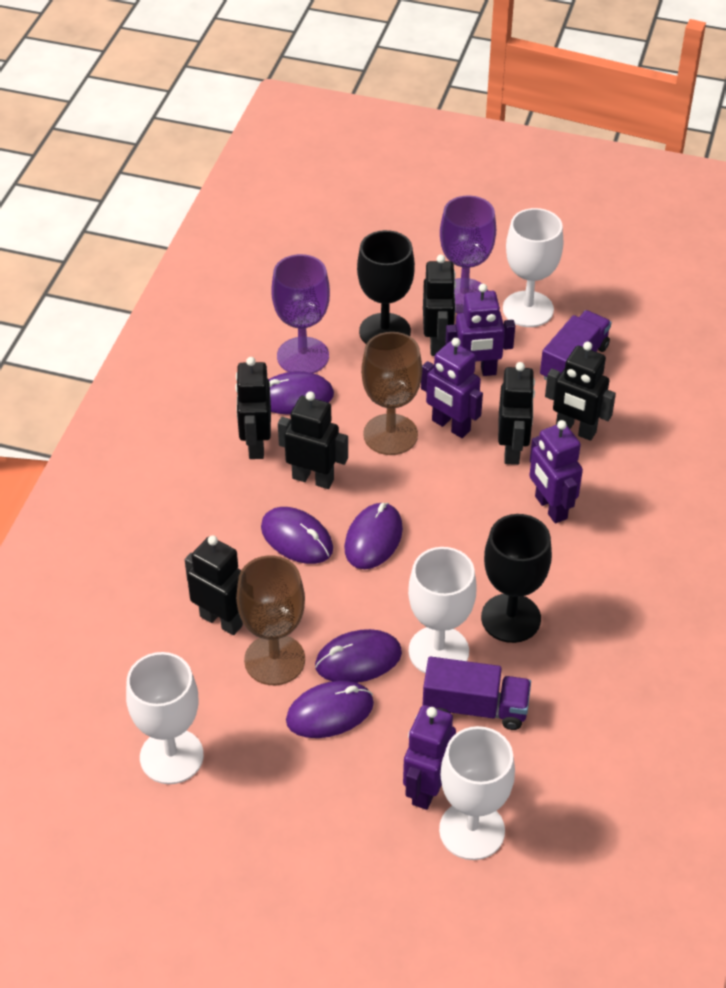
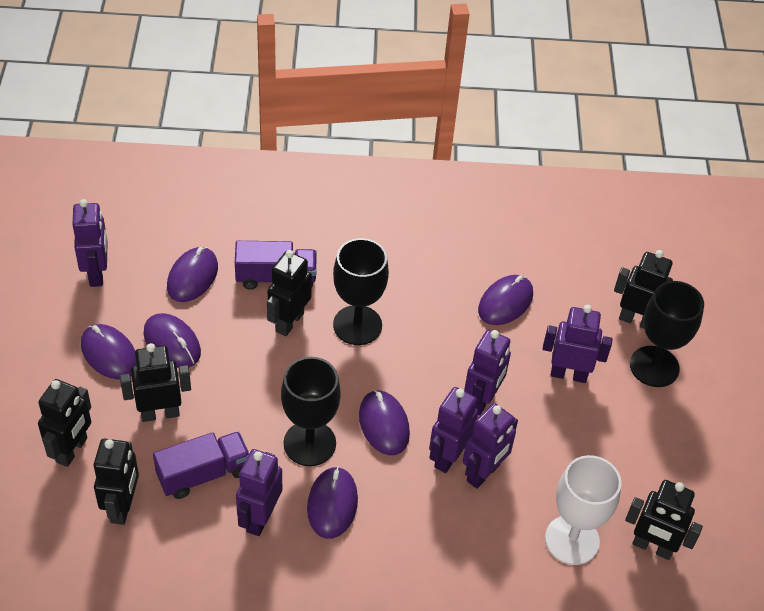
black goblet: [357,230,415,344] [481,514,552,643] = 2 -> [281,357,341,466] [333,238,389,345] [630,281,704,387] = 3
brown goblet: [236,555,305,685] [361,332,422,455] = 2 -> none = 0
purple goblet: [272,254,330,373] [440,195,496,313] = 2 -> none = 0
purple mouse: [261,507,333,564] [269,371,334,415] [286,680,374,738] [315,629,402,683] [344,503,403,569] = 5 -> [81,324,137,380] [144,313,201,367] [167,247,218,302] [307,466,358,539] [359,390,410,455] [478,275,533,325] = 6
purple robot: [403,705,456,810] [421,338,483,438] [445,284,515,376] [529,420,583,523] = 4 -> [72,199,108,287] [236,449,282,536] [429,387,478,473] [463,403,518,489] [464,330,511,415] [543,305,613,383] = 6
white goblet: [126,652,204,784] [408,547,477,674] [439,726,515,860] [503,208,563,327] = 4 -> [545,455,621,565] = 1

